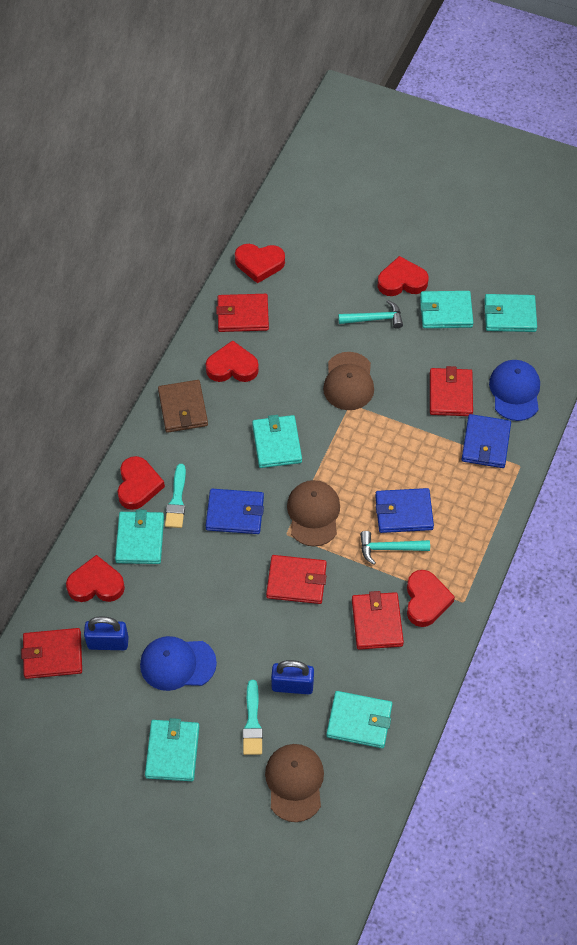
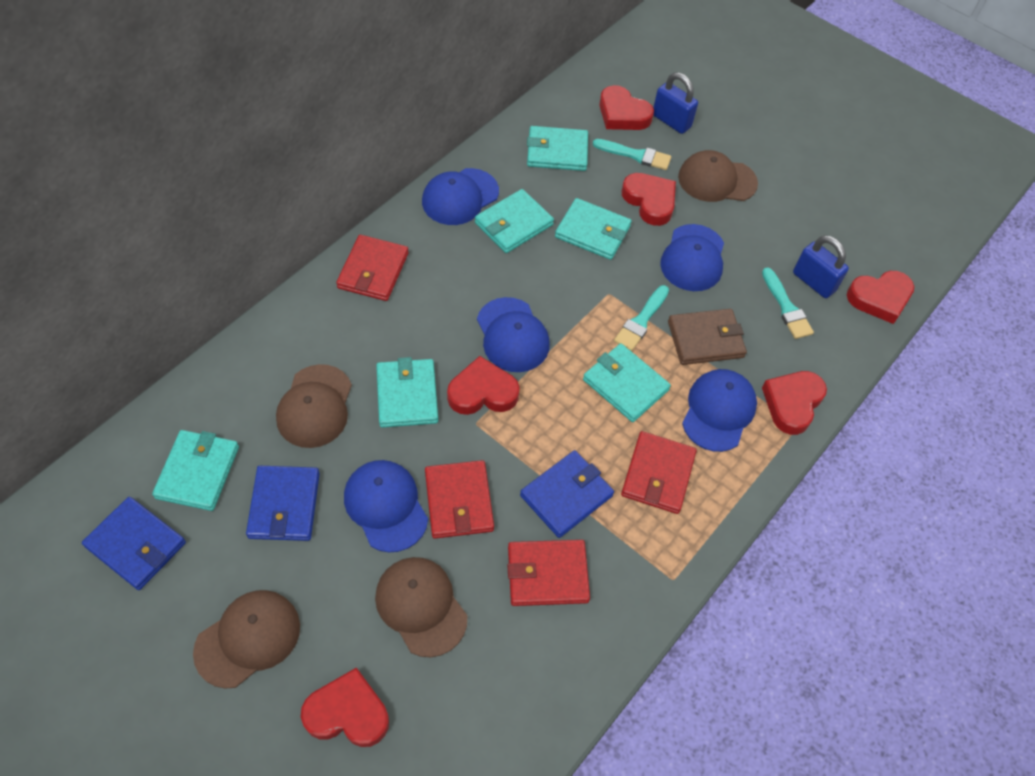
blue cap: [140,636,217,691] [489,360,540,421] = 2 -> [344,460,428,552] [422,168,499,225] [477,297,550,372] [660,224,724,291] [682,369,757,452] = 5
brown cap: [265,744,324,822] [287,480,340,546] [323,352,374,410] = 3 -> [193,590,300,689] [276,364,352,448] [375,557,467,657] [678,150,758,202] = 4
red wallet: [21,628,82,679] [216,294,269,332] [266,555,327,604] [352,591,404,650] [430,366,473,416] = 5 -> [336,235,409,301] [425,460,494,539] [507,540,590,606] [621,431,697,514] = 4
turquoise brush: [165,464,186,528] [243,680,263,755] = 2 -> [593,139,671,170] [614,285,669,351] [762,267,814,339] = 3
turquoise hammer: [338,300,403,329] [360,531,430,565] = 2 -> none = 0

